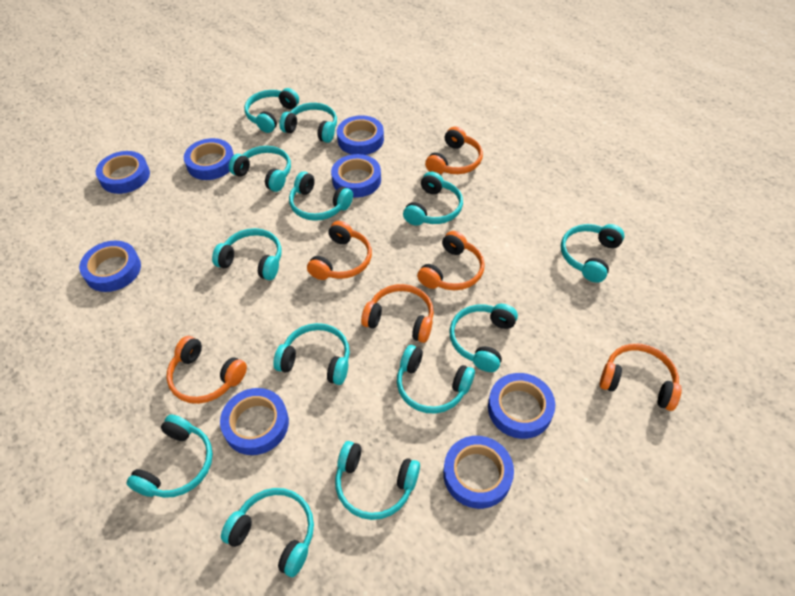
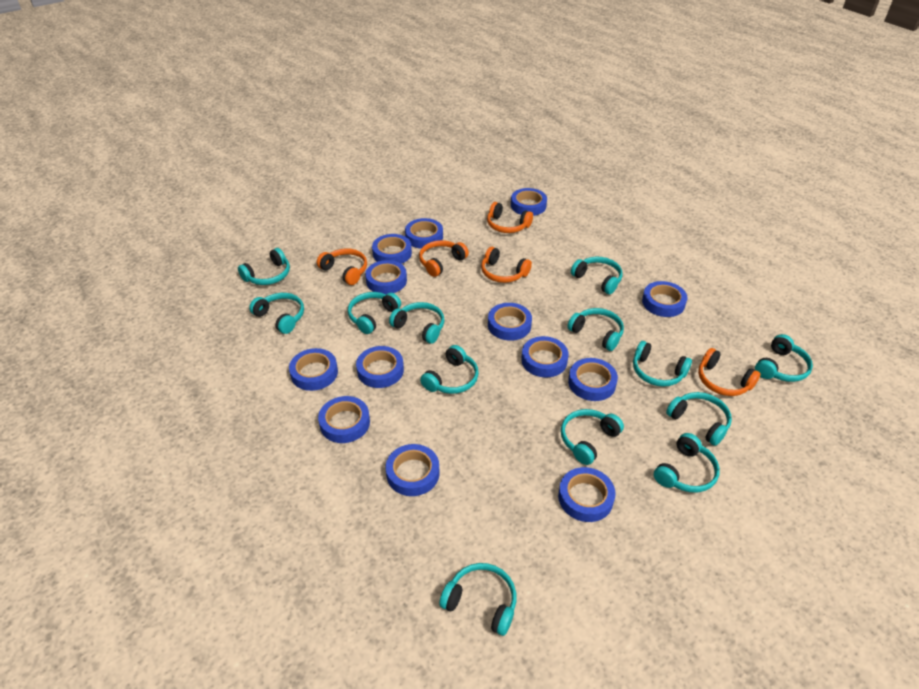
blue tape: [79,241,141,292] [96,151,150,194] [184,138,234,180] [220,388,289,455] [331,154,381,198] [337,115,384,155] [443,436,514,509] [488,373,555,439] = 8 -> [289,348,338,391] [318,396,370,443] [356,346,404,388] [365,260,407,294] [372,234,412,264] [386,444,440,496] [405,218,443,249] [488,303,532,341] [511,188,547,216] [521,336,569,378] [558,467,615,522] [568,358,618,401] [642,281,687,317] = 13
orange headphones: [166,336,247,404] [307,221,372,280] [361,284,434,343] [417,231,485,290] [425,126,483,174] [600,344,682,411] = 6 -> [317,249,367,285] [419,240,469,277] [481,247,532,283] [487,202,533,233] [698,348,761,396] = 5

